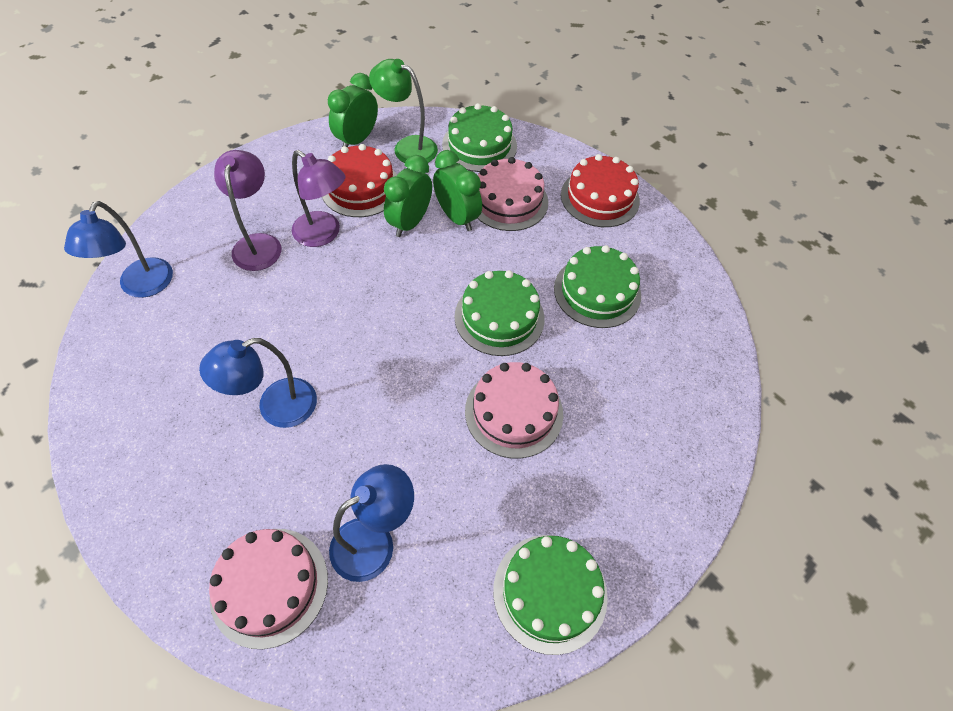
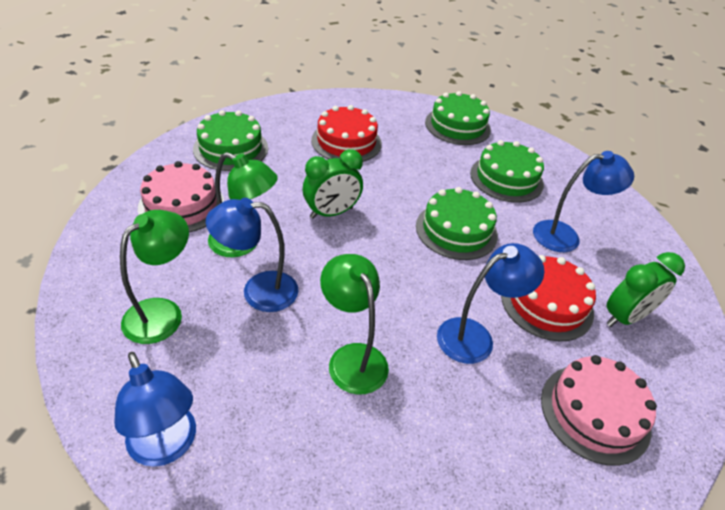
blue lamp: [64,201,173,298] [199,338,317,428] [329,464,414,582] = 3 -> [114,352,196,467] [206,198,298,312] [437,243,544,364] [533,151,634,252] = 4
green clock: [328,73,378,147] [384,155,432,237] [433,150,482,231] = 3 -> [303,149,363,219] [607,252,685,327] = 2
green lamp: [369,59,438,163] = 1 -> [120,210,189,344] [208,152,278,257] [320,254,389,394] = 3
pink cake: [209,529,328,649] [465,362,563,459] [477,157,548,231] = 3 -> [138,161,224,232] [541,355,657,466] = 2
purple lamp: [214,150,281,271] [292,150,345,247] = 2 -> none = 0

